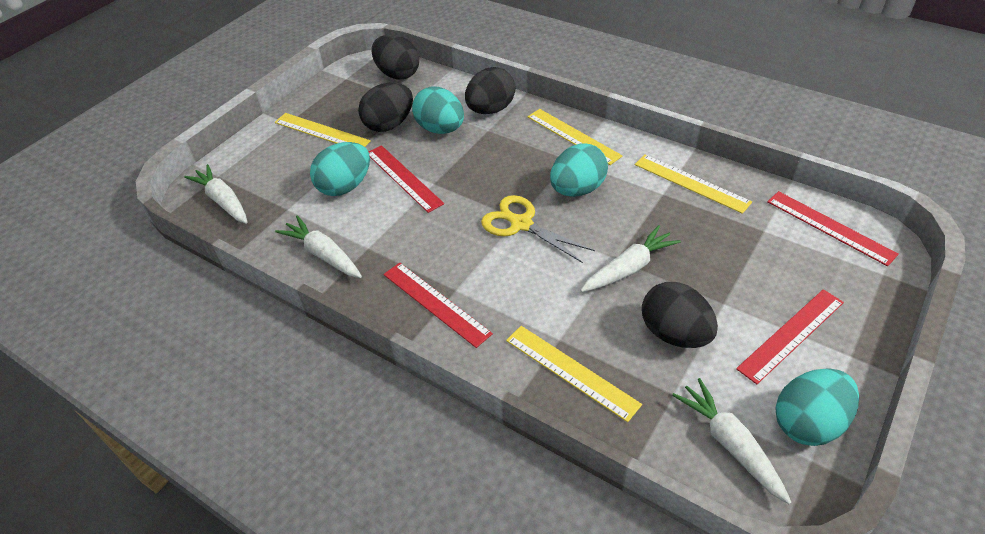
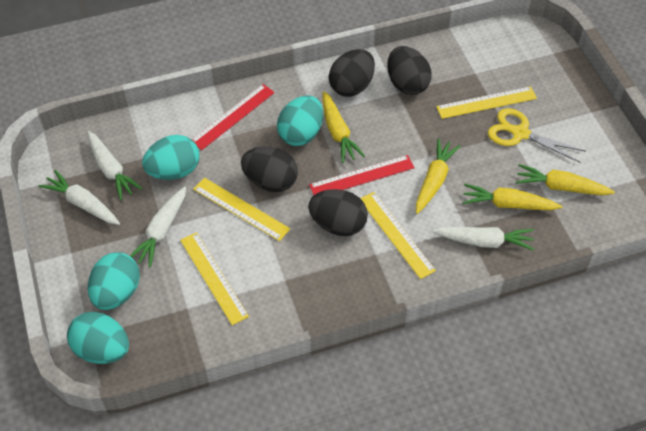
red ruler: [369,145,444,213] [383,263,493,348] [736,289,844,384] [767,191,899,266] = 4 -> [192,84,275,150] [309,155,415,195] = 2
yellow carrot: none = 0 -> [323,91,365,163] [416,138,461,214] [463,184,562,210] [516,164,615,195] = 4

